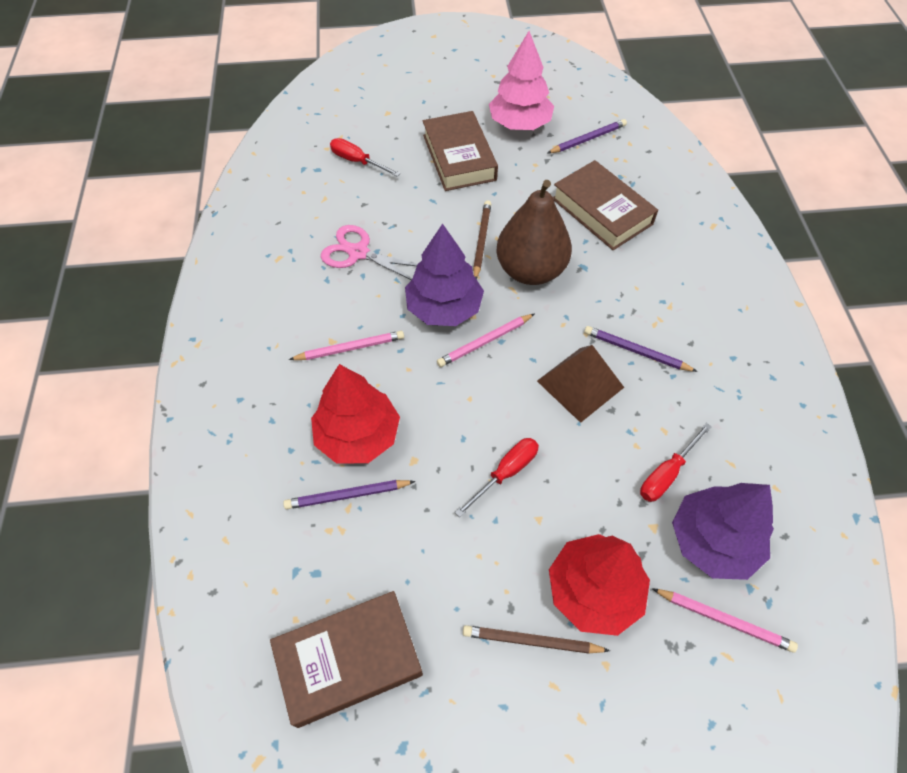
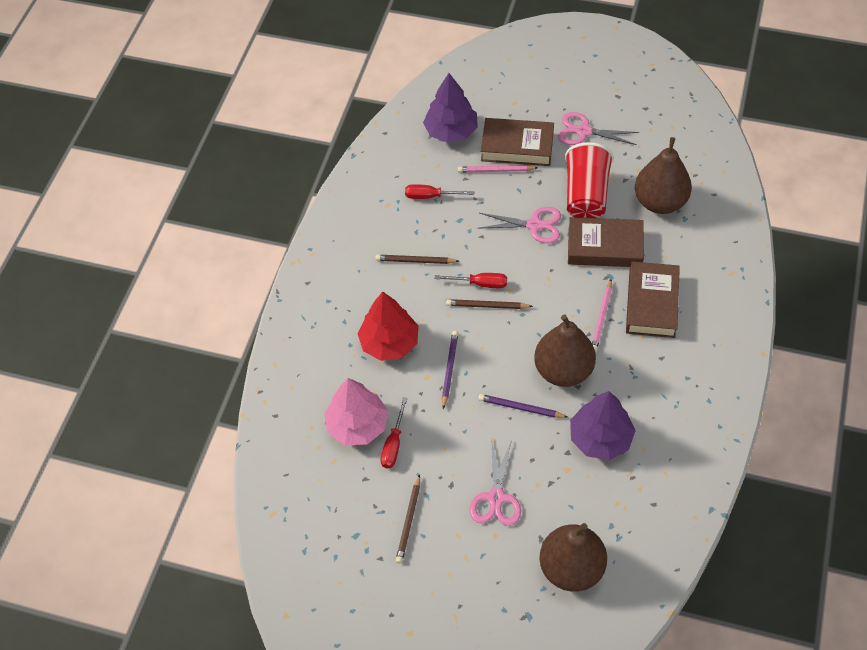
brown pear: [496,180,572,285] = 1 -> [534,314,596,387] [540,523,607,592] [635,137,692,214] = 3
brown pencil: [463,625,610,653] [473,200,491,279] = 2 -> [375,255,459,264] [396,474,420,564] [446,299,533,309] = 3
brown pyramid: [537,345,624,423] = 1 -> none = 0
pink pencil: [289,331,404,360] [437,314,534,367] [652,588,798,653] = 3 -> [458,165,538,173] [592,279,612,352] = 2
pink scissors: [321,225,417,280] = 1 -> [470,440,521,526] [477,207,561,243] [558,112,639,145] = 3
purple pencil: [283,480,415,509] [548,119,627,153] [584,326,698,372] = 3 -> [442,331,458,409] [478,394,567,418] = 2
red cup: none = 0 -> [565,142,614,218] = 1
red tree: [311,364,400,464] [549,534,650,636] = 2 -> [357,291,419,361] = 1

